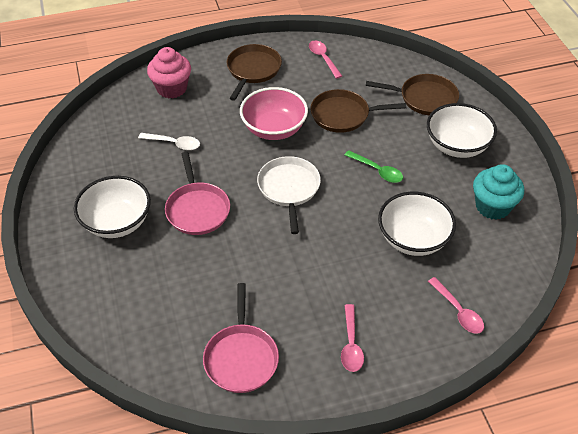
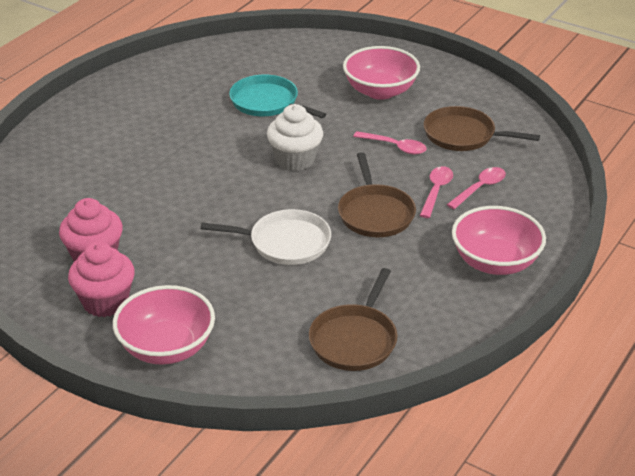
green spoon: [345,150,403,183] = 1 -> none = 0
pink bowl: [240,87,308,140] = 1 -> [113,285,215,365] [343,46,420,100] [452,206,546,275] = 3
pink cupcake: [147,47,191,98] = 1 -> [59,198,123,262] [68,242,135,317] = 2
pink pan: [165,152,230,235] [203,283,279,393] = 2 -> none = 0
turquoise cupcake: [473,164,524,220] = 1 -> none = 0
turquoise pan: none = 0 -> [229,74,326,118] = 1
white bowl: [74,176,151,238] [378,192,456,256] [427,103,497,158] = 3 -> none = 0
white cupcake: none = 0 -> [267,104,323,171] = 1
white spoon: [138,133,200,150] = 1 -> none = 0

